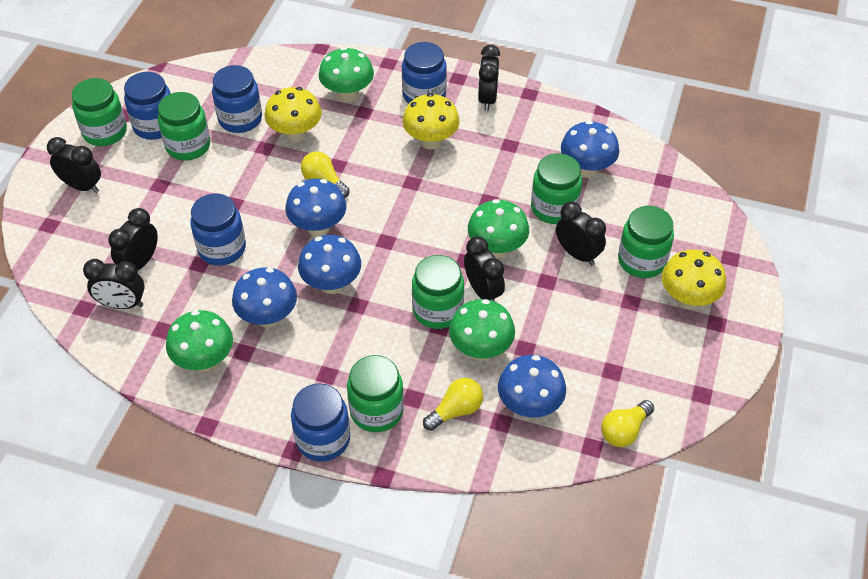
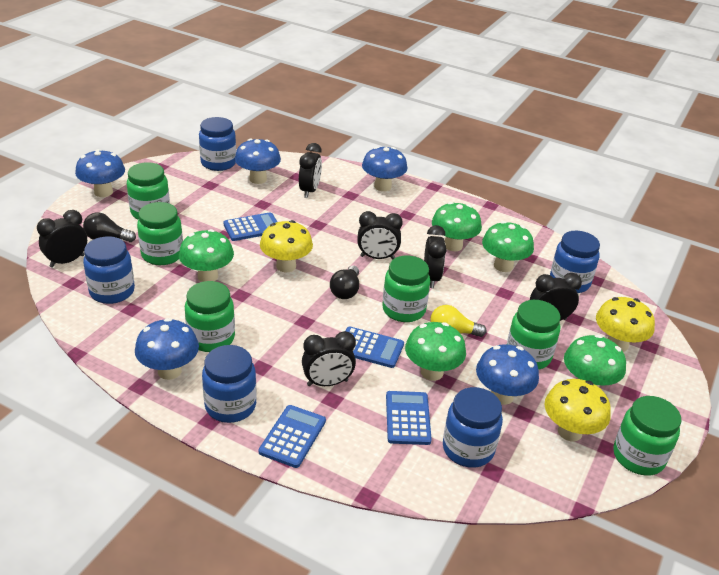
black light bulb: none = 0 -> [83,212,136,242] [330,265,359,299] = 2
blue calculator: none = 0 -> [223,212,277,241] [259,405,326,468] [345,327,404,368] [386,391,432,445] = 4
green mushroom: [166,310,233,372] [319,47,374,102] [449,299,515,360] [468,199,529,258] = 4 -> [179,229,234,282] [405,322,466,381] [432,202,482,251] [482,221,534,272] [564,335,626,387] = 5
yellow light bulb: [301,151,350,198] [423,378,483,431] [601,400,654,447] = 3 -> [430,305,486,337] = 1

